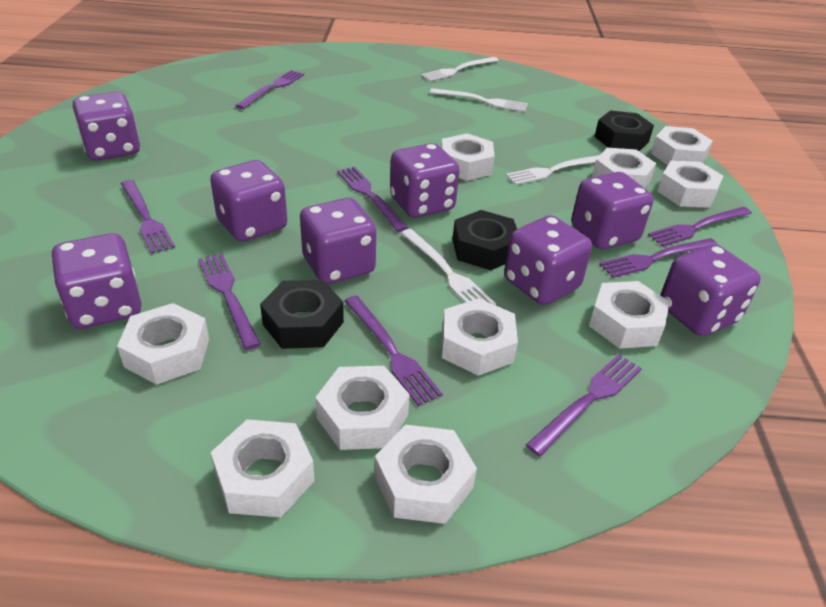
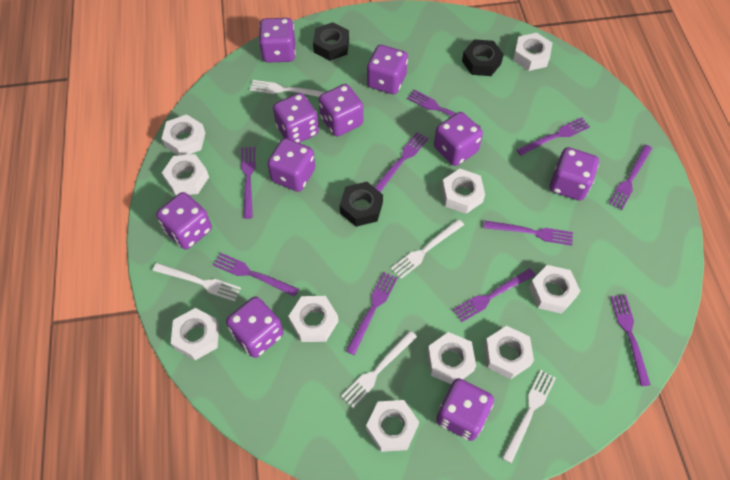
purple dice: [51,233,142,329] [72,92,140,161] [210,160,287,242] [300,198,376,284] [390,143,459,218] [504,215,592,305] [571,172,654,250] [660,244,761,336] = 8 -> [156,192,212,250] [226,297,283,358] [259,18,296,63] [267,138,315,192] [273,93,319,143] [319,84,363,137] [367,45,408,94] [434,112,483,166] [436,378,494,441] [550,147,599,201] = 10
purple fork: [121,180,175,254] [199,253,261,350] [236,70,304,109] [337,166,408,232] [345,296,443,406] [526,354,642,456] [599,238,718,278] [648,207,752,247] = 8 -> [213,253,299,297] [241,147,256,219] [346,272,397,355] [374,132,428,192] [407,89,481,128] [453,268,535,322] [484,221,573,245] [516,118,590,156] [608,145,652,210] [611,295,651,386] = 10
white fork: [401,229,496,305] [421,57,499,81] [430,88,528,112] [505,155,600,185] = 4 -> [153,263,241,301] [250,80,325,97] [341,331,417,408] [391,219,464,279] [502,370,556,464] = 5

